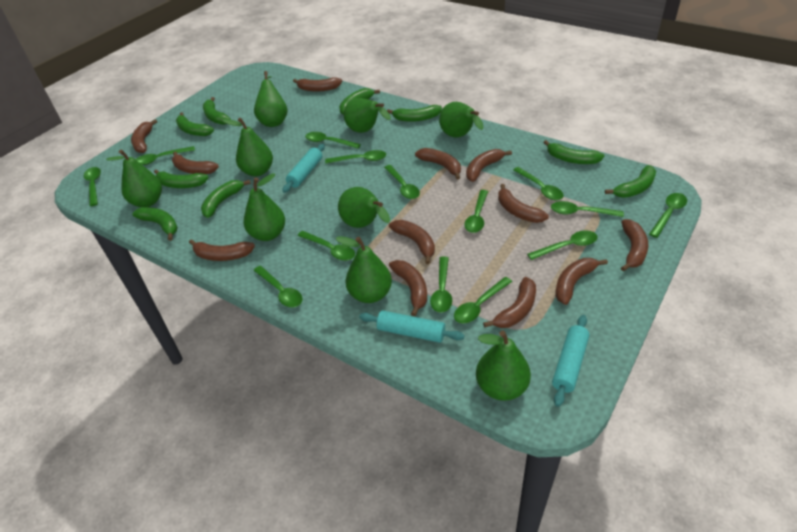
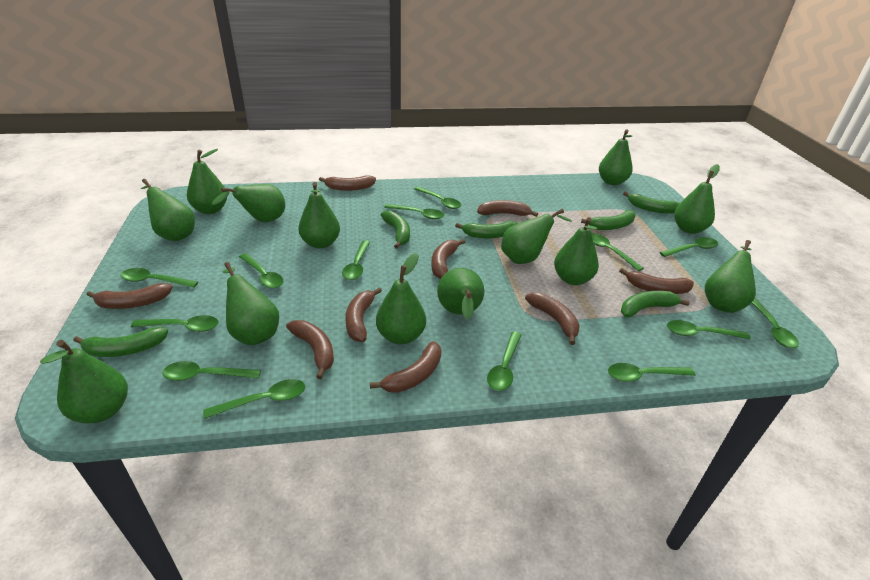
brown banana: [131,119,157,153] [172,151,219,174] [189,239,255,261] [293,77,342,92] [389,220,435,264] [389,260,427,316] [415,148,461,180] [466,149,512,182] [483,277,536,328] [498,184,549,223] [555,258,608,305] [621,219,648,271] = 12 -> [87,283,172,309] [286,320,334,379] [319,175,376,191] [345,287,382,342] [370,341,441,393] [431,239,465,279] [477,200,538,217] [525,292,580,345] [619,268,694,294] = 9
green banana: [132,207,178,241] [154,169,209,188] [176,112,214,136] [201,180,251,218] [203,97,231,125] [339,88,380,115] [387,105,442,122] [543,140,604,164] [605,165,656,198] = 9 -> [73,327,168,357] [381,210,410,249] [455,221,518,239] [581,210,635,230] [621,291,690,317] [623,191,680,214] = 6
green pear: [106,149,162,207] [222,118,273,176] [243,173,285,241] [254,71,288,127] [335,236,392,303] [338,187,390,228] [344,98,391,133] [439,102,484,138] [476,331,531,401] = 9 -> [40,340,128,424] [141,179,195,241] [187,149,227,214] [212,184,285,222] [223,262,279,346] [298,182,340,248] [376,253,426,344] [437,268,484,319] [501,209,572,264] [554,217,599,285] [599,129,632,185] [674,164,720,234] [705,240,756,313] = 13
turquoise rolling pin: [282,144,325,193] [359,310,464,343] [552,315,590,407] = 3 -> none = 0

